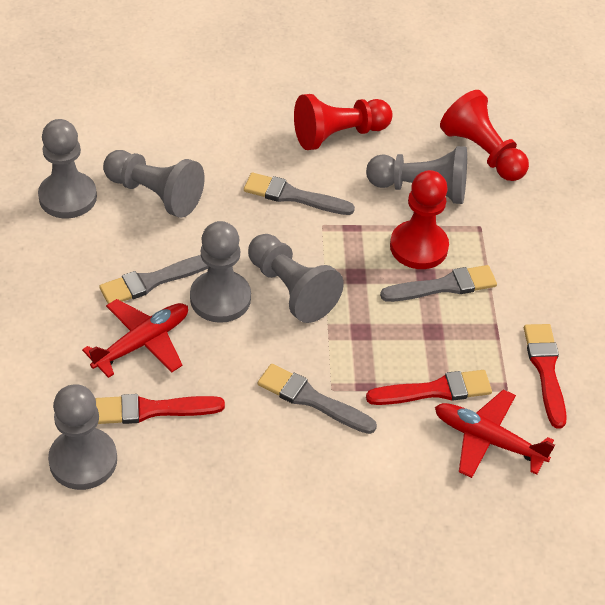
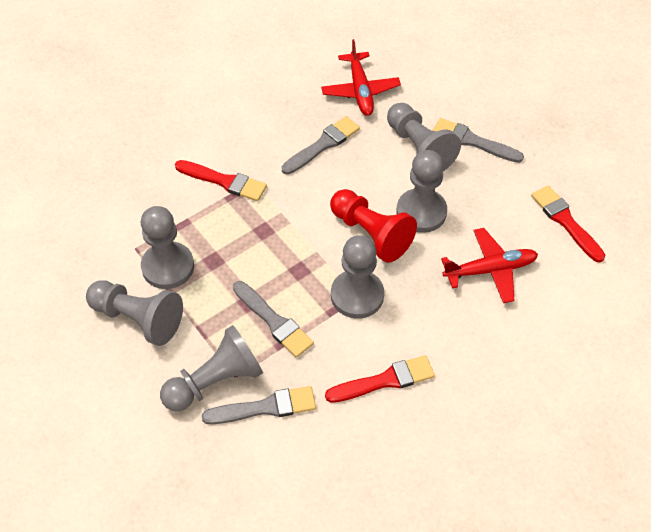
red pawn: [294,94,393,150] [390,170,449,269] [440,90,529,181] = 3 -> [330,189,417,263] = 1

